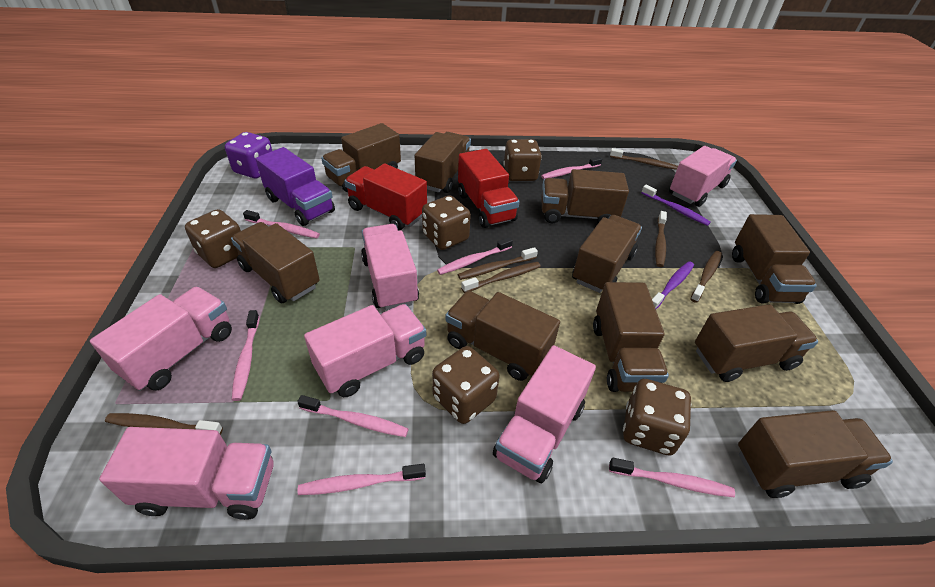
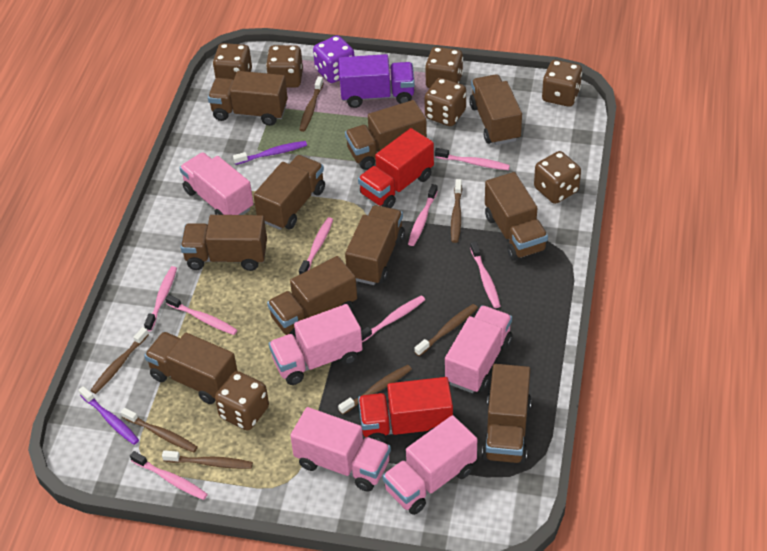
brown dice: [185,209,241,268] [422,195,471,250] [432,346,500,424] [503,139,542,181] [623,379,691,456] = 5 -> [213,43,252,80] [215,371,269,430] [266,45,303,88] [425,47,463,88] [425,78,466,126] [534,151,581,204] [542,60,582,107] = 7
brown toothbrush: [105,413,223,435] [458,247,538,280] [461,262,541,293] [610,148,678,170] [655,211,667,267] [690,251,722,303] = 6 -> [90,327,149,394] [121,408,198,453] [162,450,253,469] [299,76,324,132] [338,365,412,415] [415,304,478,356] [451,179,462,243] = 7
pink toothbrush: [232,310,259,401] [243,210,320,238] [297,395,408,437] [298,464,426,495] [437,237,513,275] [541,157,602,179] [609,458,735,497] = 7 -> [130,451,208,500] [144,266,177,331] [165,295,237,335] [299,217,333,275] [361,296,425,342] [408,184,438,246] [435,148,510,170] [470,242,501,308] = 8
pink truck: [90,287,232,391] [99,427,274,520] [304,304,426,397] [361,224,419,310] [493,345,596,483] [669,146,737,207] = 6 -> [179,152,253,215] [269,304,363,385] [290,407,391,492] [382,415,477,515] [445,305,512,393] = 5

